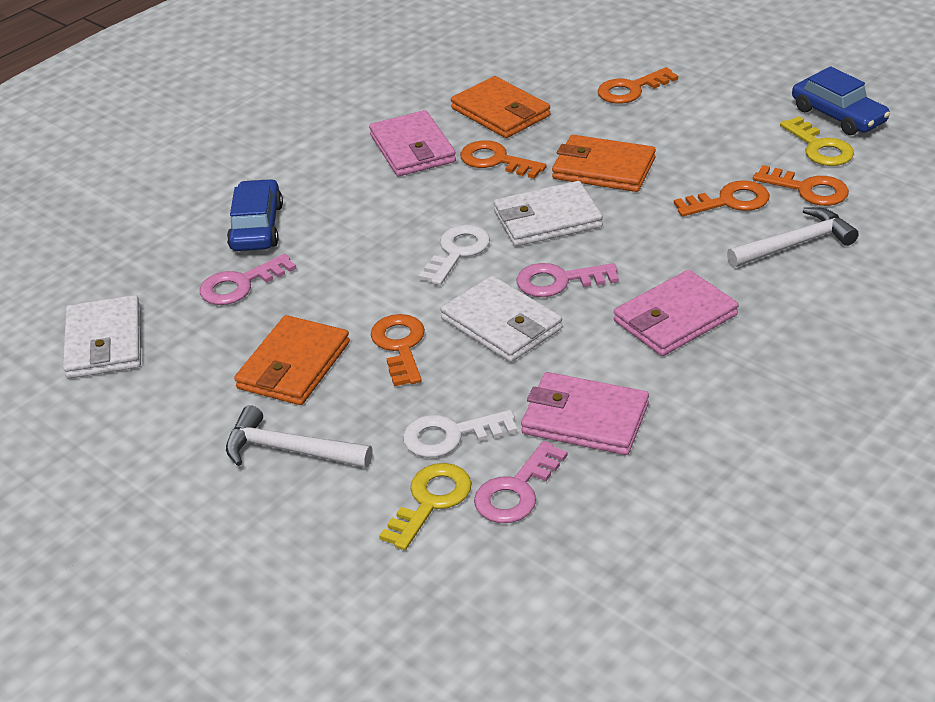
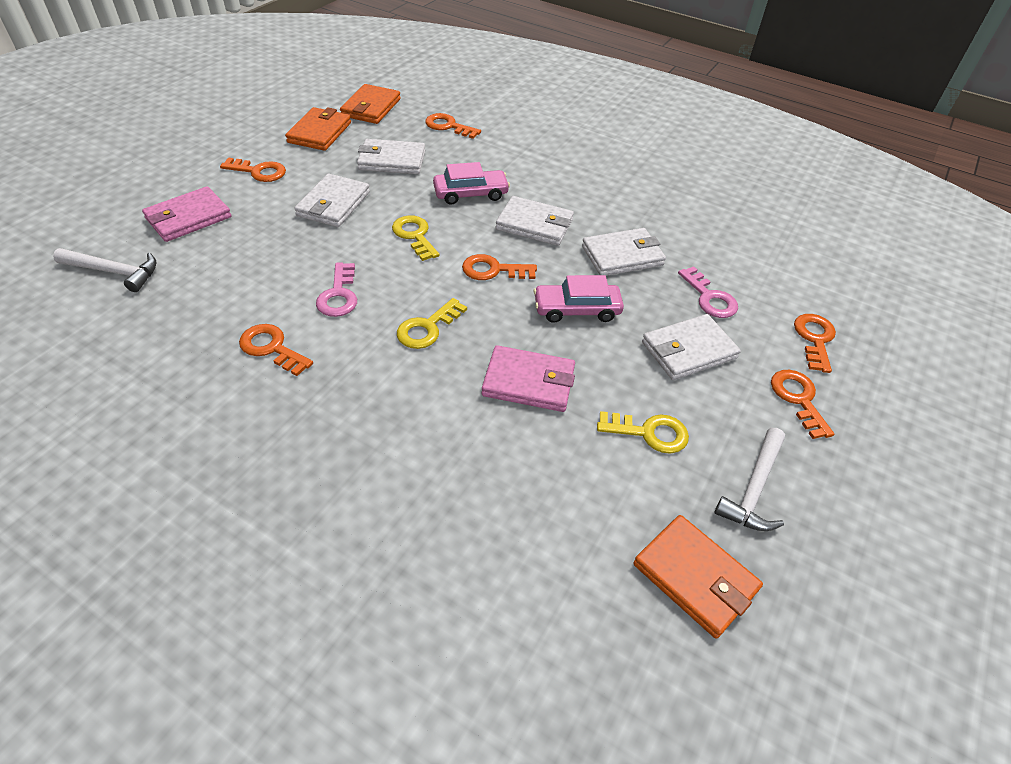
blue car: [227,179,283,251] [792,66,890,135] = 2 -> none = 0
orange key: [371,314,425,386] [460,140,547,179] [598,67,678,104] [674,180,769,217] [753,165,849,206] = 5 -> [220,158,286,182] [239,324,313,376] [425,113,481,139] [462,254,537,280] [771,370,834,439] [794,314,836,373] = 6
pink car: none = 0 -> [433,162,510,205] [533,275,624,323] = 2
pink key: [200,254,296,305] [474,441,568,523] [516,263,619,297] = 3 -> [316,262,357,317] [678,266,738,318] = 2
pink wallet: [369,110,456,176] [521,372,649,455] [614,270,739,356] = 3 -> [142,186,232,242] [481,345,575,412] = 2
white key: [403,410,517,457] [418,225,490,285] = 2 -> none = 0
white wallet: [63,295,141,379] [441,275,562,362] [494,181,603,246] = 3 -> [294,174,370,227] [357,139,425,174] [496,196,574,246] [582,228,666,276] [642,314,741,380] = 5
yellow key: [379,463,472,550] [780,116,854,166] = 2 -> [392,216,440,261] [397,298,467,349] [597,411,689,454] = 3

